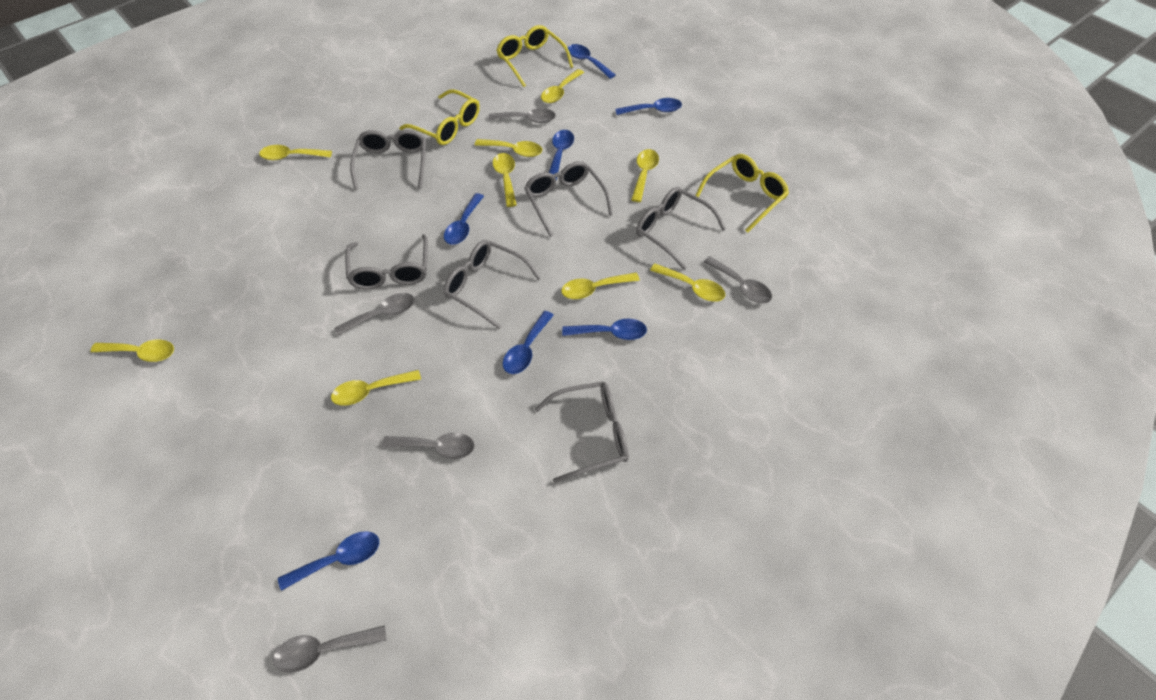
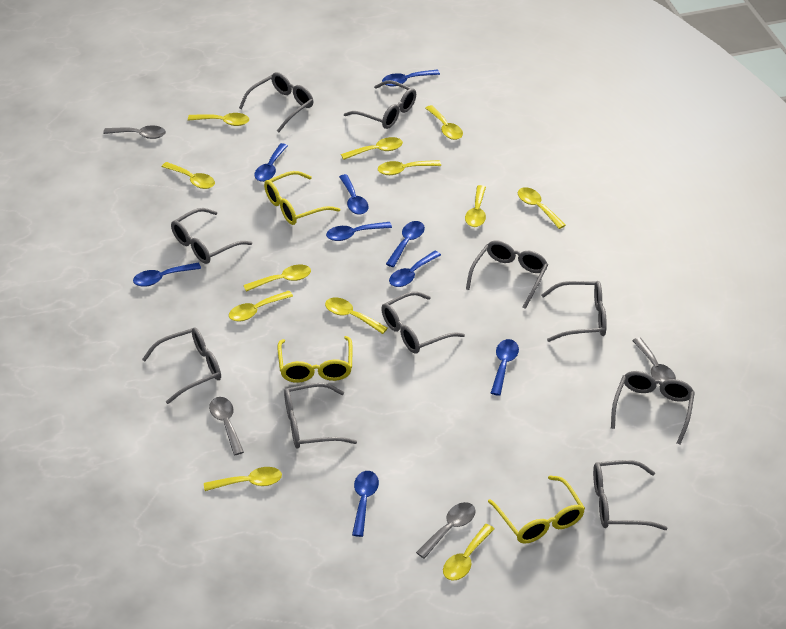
blue spoon: [278,531,379,591] [444,193,484,245] [503,311,554,374] [549,130,574,180] [562,318,647,340] [568,44,616,79] [615,98,682,115] = 7 -> [133,263,201,287] [254,143,288,182] [326,222,392,241] [339,174,369,215] [352,471,379,537] [382,69,440,86] [386,221,425,267] [389,251,441,287] [491,339,519,396] = 9
grey glasses: [345,234,428,290] [350,130,426,190] [444,240,541,329] [524,161,613,237] [535,381,629,483] [636,187,726,270] = 6 -> [142,327,221,404] [171,208,252,264] [239,72,313,132] [284,383,357,449] [344,80,416,129] [381,292,465,353] [466,240,548,309] [541,281,607,342] [593,460,667,530] [611,371,695,444] = 10
grey spoon: [273,626,386,673] [334,293,415,336] [382,433,475,459] [488,108,556,123] [704,256,772,304] = 5 -> [103,125,166,139] [209,397,244,455] [416,502,476,559] [632,338,676,385] = 4
yellow spoon: [91,339,174,362] [259,145,332,160] [331,370,421,406] [475,139,542,157] [493,153,517,207] [541,69,584,103] [561,273,640,299] [631,149,659,202] [650,264,725,302] = 9 -> [162,162,215,189] [188,113,249,126] [204,467,282,491] [229,291,293,321] [243,265,311,292] [325,297,388,334] [341,137,403,160] [378,160,441,175] [425,105,463,140] [443,524,494,580] [465,185,486,227] [518,187,566,229] = 12

